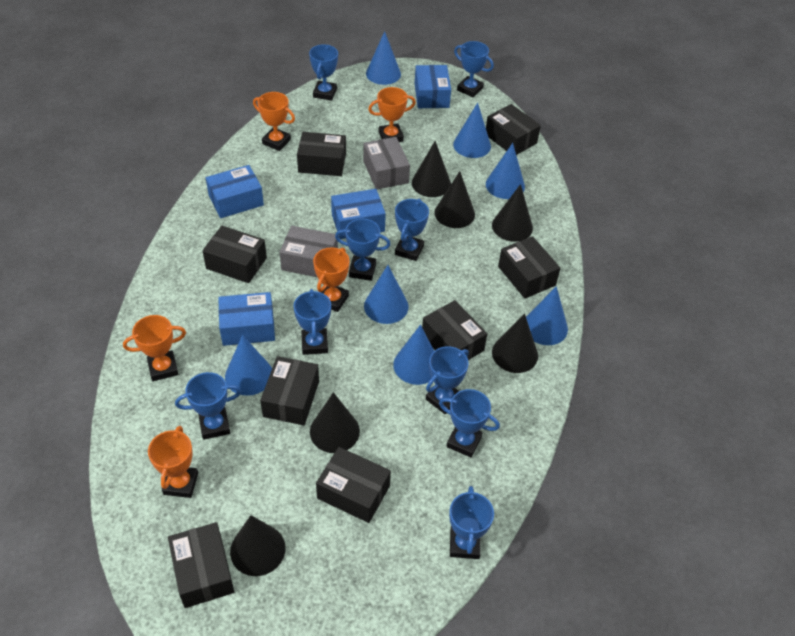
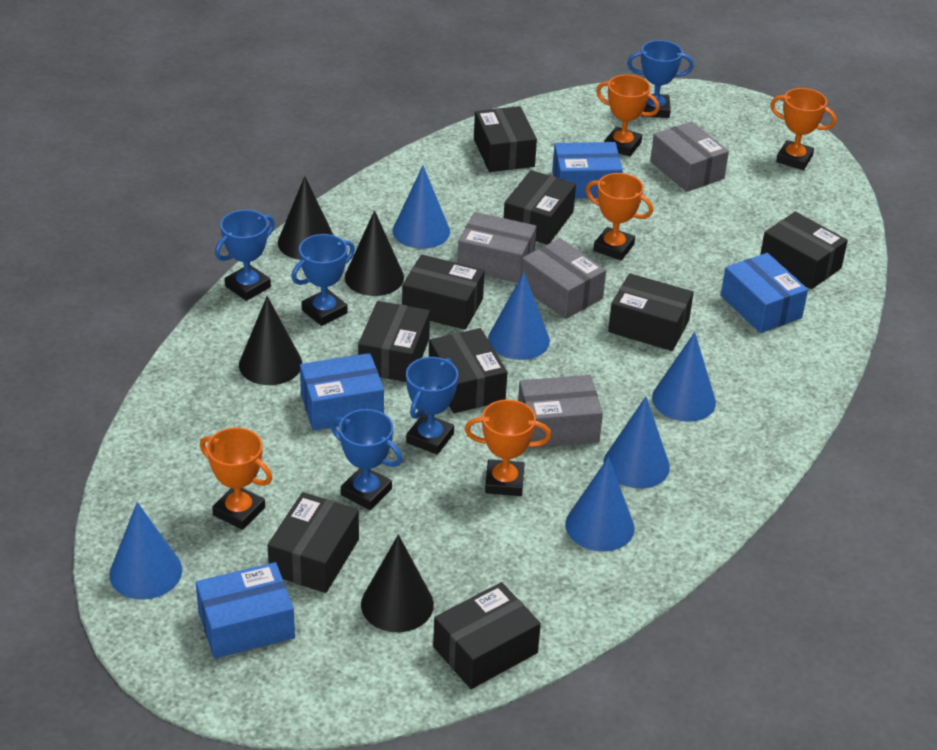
black box: [168,522,234,608] [203,226,267,283] [260,356,319,425] [297,132,346,176] [316,447,391,523] [422,300,487,360] [486,104,541,155] [498,236,560,299] = 8 -> [268,492,359,593] [358,301,430,382] [402,254,485,330] [429,328,507,413] [433,582,541,689] [474,106,537,172] [504,170,576,245] [608,273,694,351] [760,212,848,289] = 9
black cone: [230,515,285,576] [310,392,360,453] [412,141,451,197] [435,171,475,228] [492,184,533,242] [492,313,538,373] = 6 -> [239,296,302,385] [278,176,333,260] [345,210,404,296] [361,534,434,632] = 4
blue cone: [225,335,272,396] [364,265,409,324] [366,31,401,85] [393,325,434,385] [453,103,491,158] [486,143,525,199] [526,286,568,345] = 7 -> [109,502,182,600] [393,166,450,249] [488,272,550,360] [565,457,635,552] [603,397,670,489] [652,332,716,422] = 6
blue trophy: [175,372,241,440] [293,289,331,355] [309,44,338,101] [335,219,391,281] [395,199,429,261] [426,346,469,414] [439,389,500,457] [449,486,494,559] [454,41,494,97] = 9 -> [215,210,275,301] [291,234,355,326] [331,409,403,510] [406,357,458,455] [627,40,694,118] = 5
grey box: [280,226,338,277] [363,137,410,189] = 2 -> [458,212,537,283] [518,375,603,448] [521,238,606,319] [650,121,729,192] = 4

